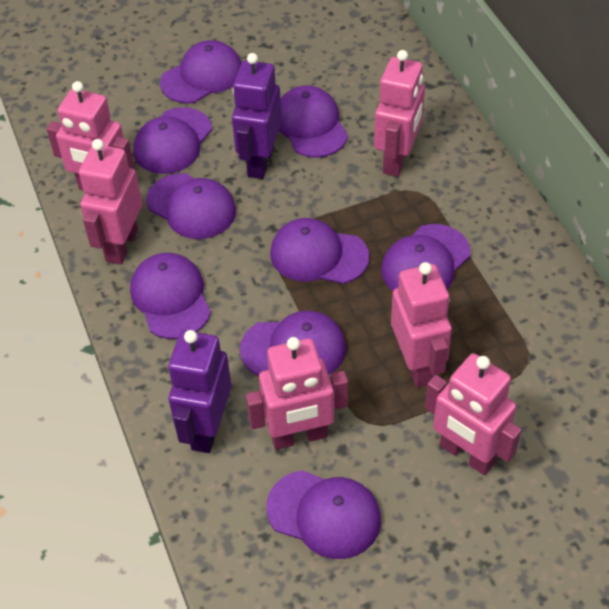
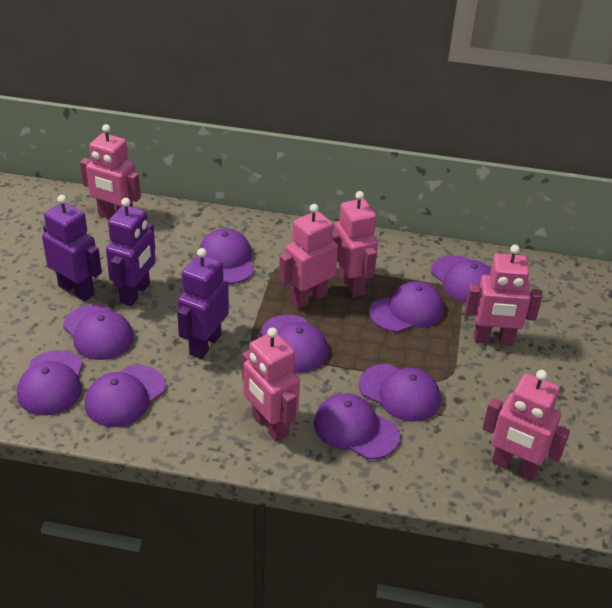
purple robot: [168,330,231,453] [232,53,282,179] = 2 -> [42,195,102,301] [106,198,156,306] [177,248,229,359] = 3

